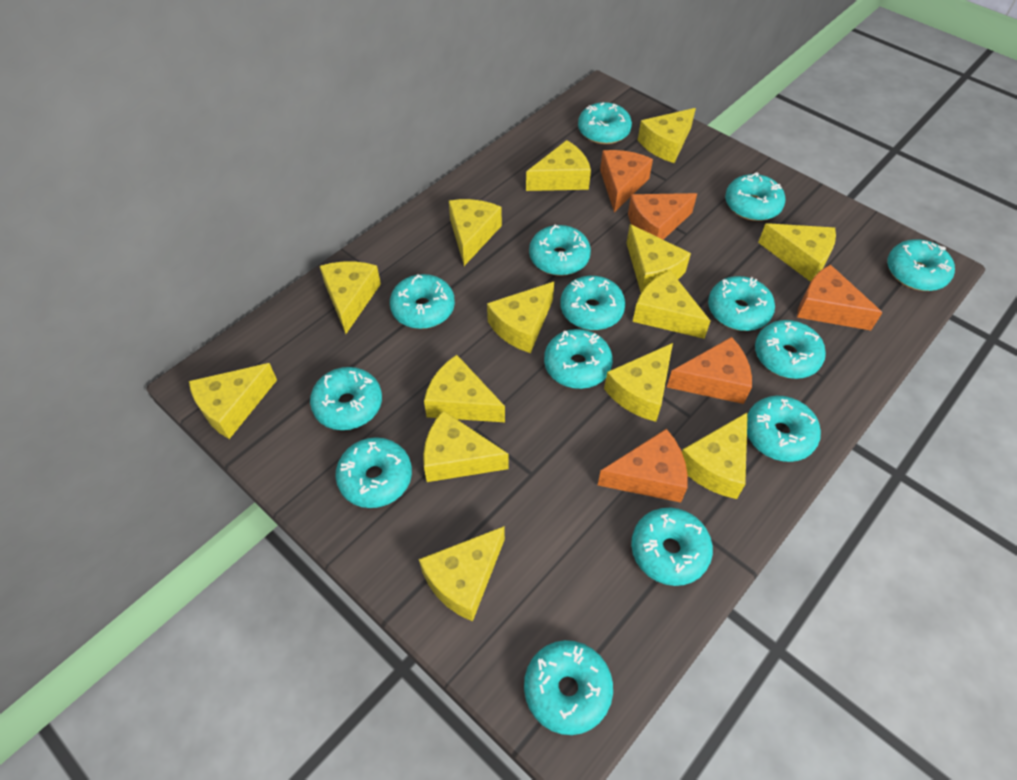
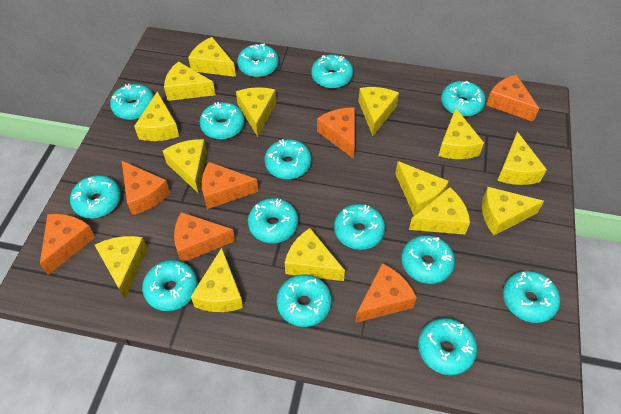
orange cheese: [598,429,688,503] [600,150,653,212] [628,193,697,240] [667,337,752,404] [797,264,883,330] = 5 -> [40,214,95,275] [122,161,170,215] [174,212,235,262] [202,162,258,209] [317,107,355,159] [355,263,417,323] [486,75,539,122] = 7

